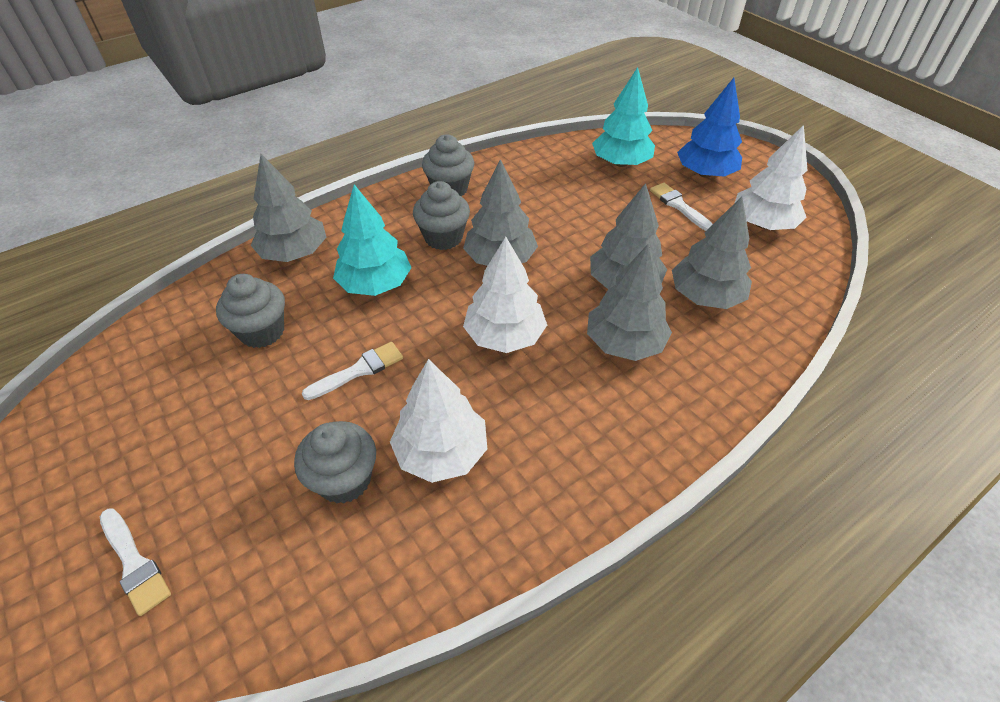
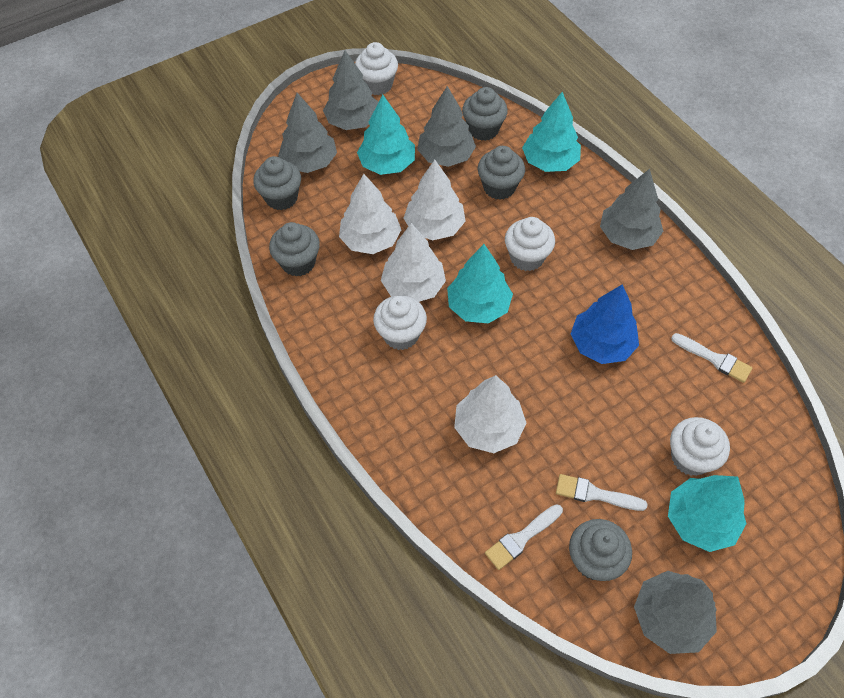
grey cupcake: [216,274,285,348] [294,421,376,504] [413,181,470,250] [422,134,474,197] = 4 -> [253,156,301,210] [269,222,320,277] [462,87,508,141] [478,146,525,200] [569,519,632,581] = 5
turquoise tree: [333,184,412,296] [592,67,655,167] = 2 -> [357,94,415,175] [447,244,513,324] [522,92,581,172] [668,475,747,552] = 4
white cupcake: none = 0 -> [355,42,398,95] [373,295,427,350] [505,217,555,271] [670,417,730,476] = 4
white tree: [390,359,487,483] [463,237,547,353] [735,125,808,230] = 3 -> [339,174,401,254] [381,223,446,302] [404,160,466,241] [454,375,526,453] = 4

